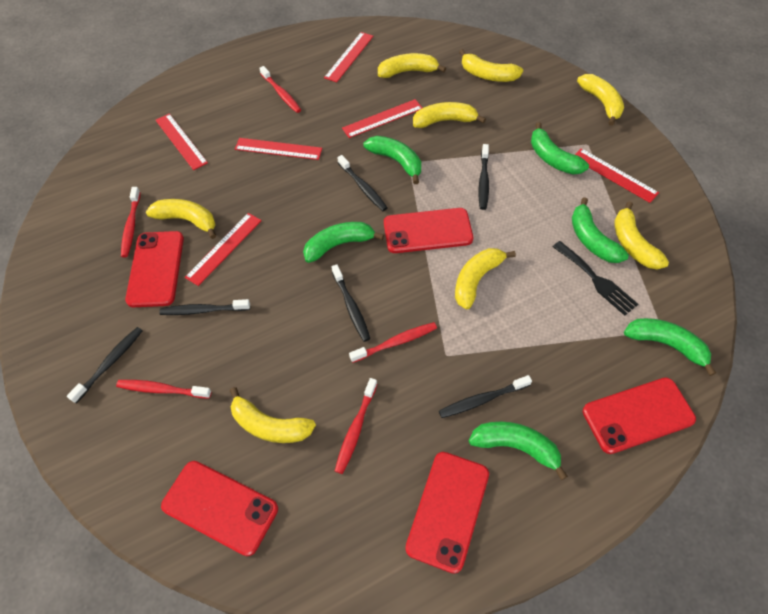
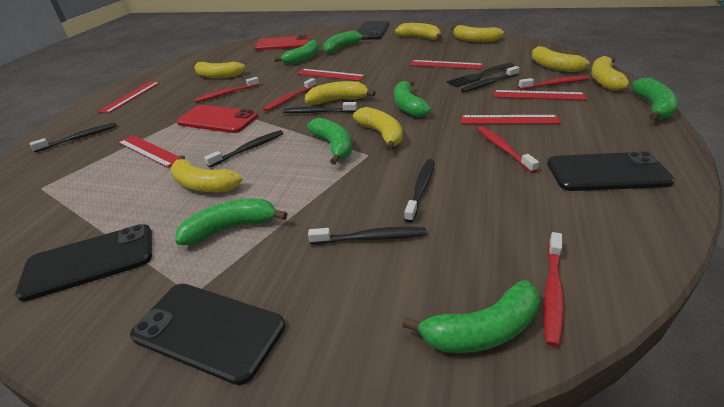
black phone: none = 0 -> [15,224,152,302] [130,284,285,385] [357,21,389,40] [547,151,675,191] = 4
green banana: [303,222,384,263] [363,136,421,184] [469,422,568,480] [531,122,589,175] [572,197,629,263] [624,318,716,376] = 6 -> [175,199,287,245] [274,40,319,65] [307,118,352,165] [323,31,368,54] [394,80,431,117] [402,280,540,353] [631,78,678,120] = 7
red phone: [125,231,184,307] [161,461,278,556] [384,208,473,253] [405,452,489,574] [583,378,696,454] = 5 -> [177,105,258,133] [254,35,310,50] = 2

